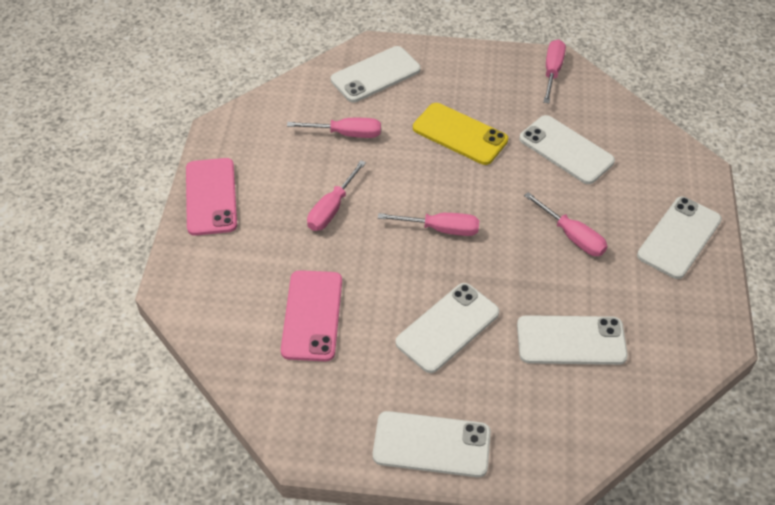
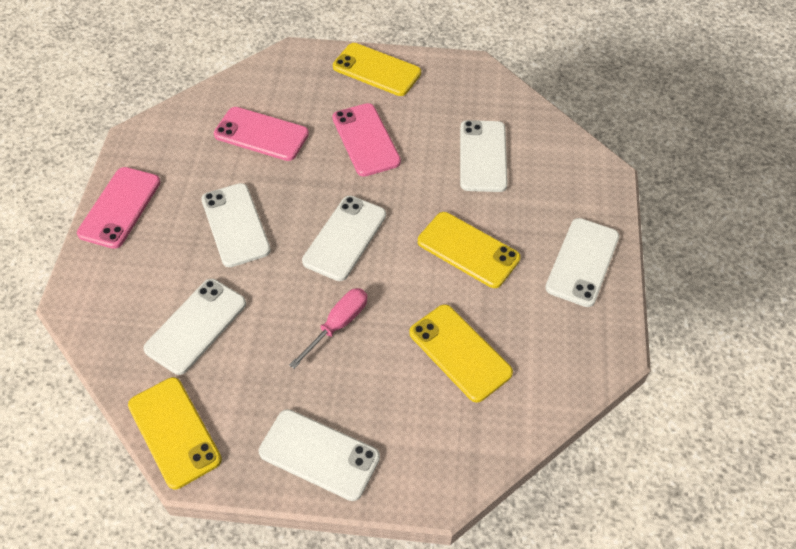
pink phone: [186,158,237,236] [281,270,342,361] = 2 -> [77,167,161,249] [214,107,309,161] [332,103,401,177] = 3
pink screwdriver: [287,118,381,138] [307,160,366,231] [378,213,479,236] [524,192,607,256] [543,39,566,103] = 5 -> [289,288,367,369] = 1
yellow phone: [413,103,508,165] = 1 -> [128,377,222,489] [333,43,421,96] [409,304,513,403] [418,212,521,288] = 4

